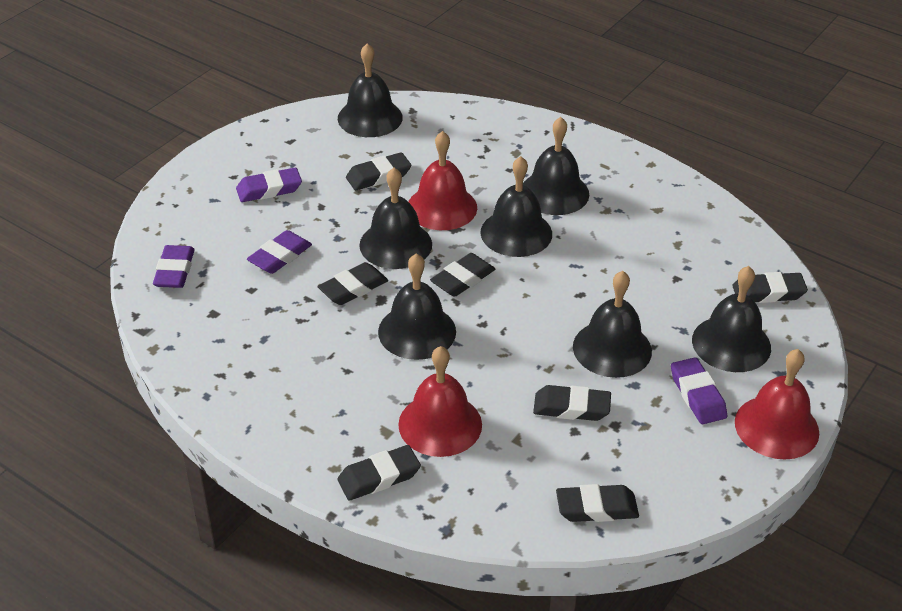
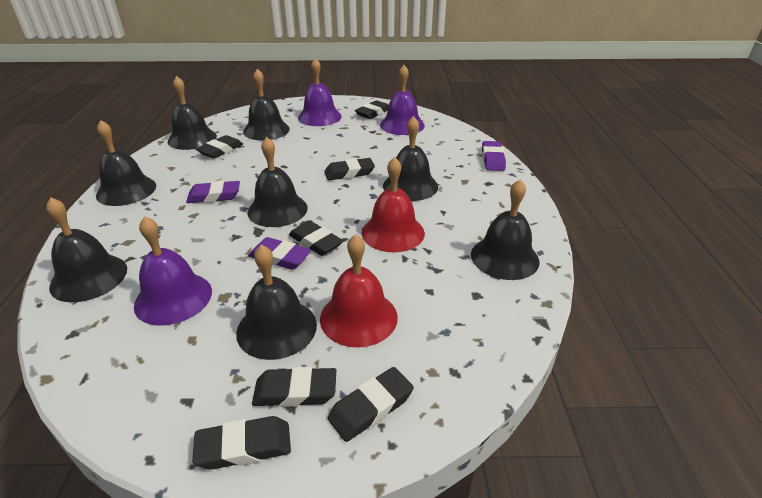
black bell: [338,43,403,137] [359,168,432,269] [378,253,456,360] [481,156,552,257] [523,117,589,215] [573,271,652,378] [692,266,771,372] = 7 -> [46,197,127,302] [96,120,156,206] [168,76,217,150] [236,244,317,360] [243,69,290,141] [247,137,308,227] [383,116,438,201] [471,179,540,280] = 8
purple bell: none = 0 -> [134,216,212,326] [298,58,342,126] [380,65,425,135] = 3
purple eraser: [153,245,195,288] [236,168,302,202] [247,230,312,274] [671,357,727,424] = 4 -> [186,181,240,203] [248,237,311,270] [482,141,506,171] = 3
red bell: [398,346,482,457] [408,131,477,230] [735,349,819,459] = 3 -> [320,234,398,348] [362,157,425,252] = 2

